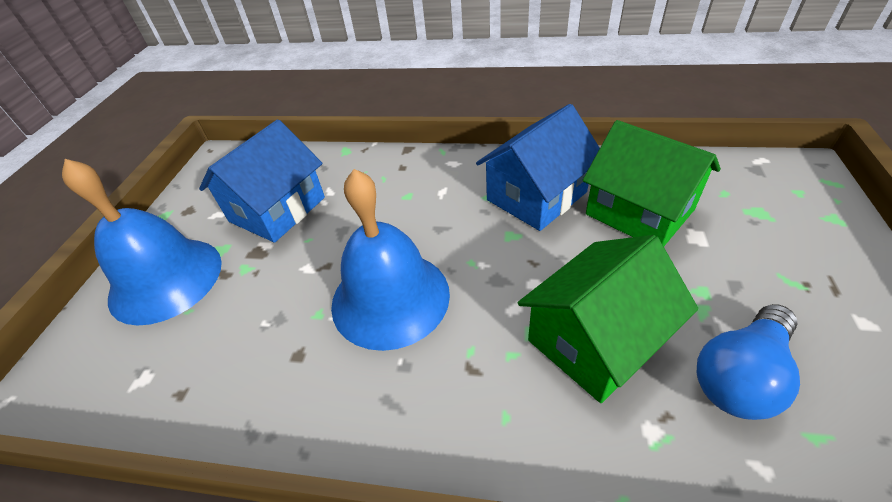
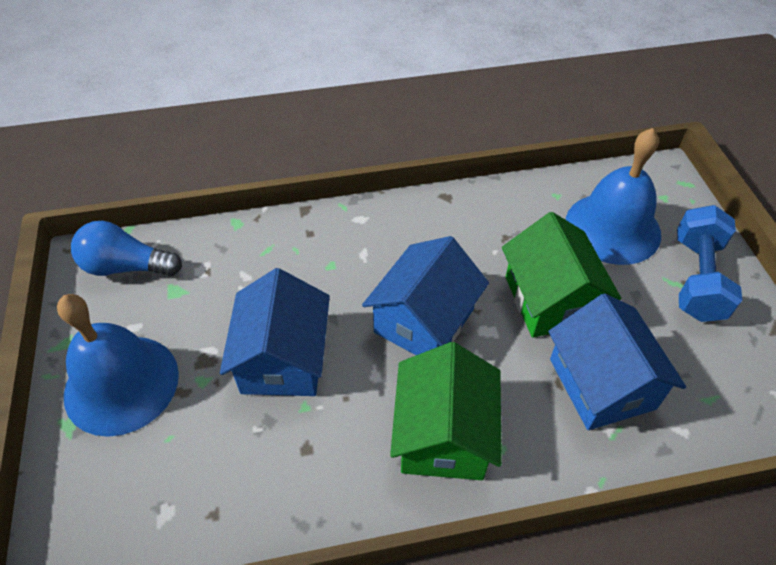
blue dumbbell: none = 0 -> [677,205,742,322] = 1
blue house: [199,119,325,243] [476,104,600,231] = 2 -> [220,268,330,396] [362,236,489,355] [548,293,686,430] = 3

